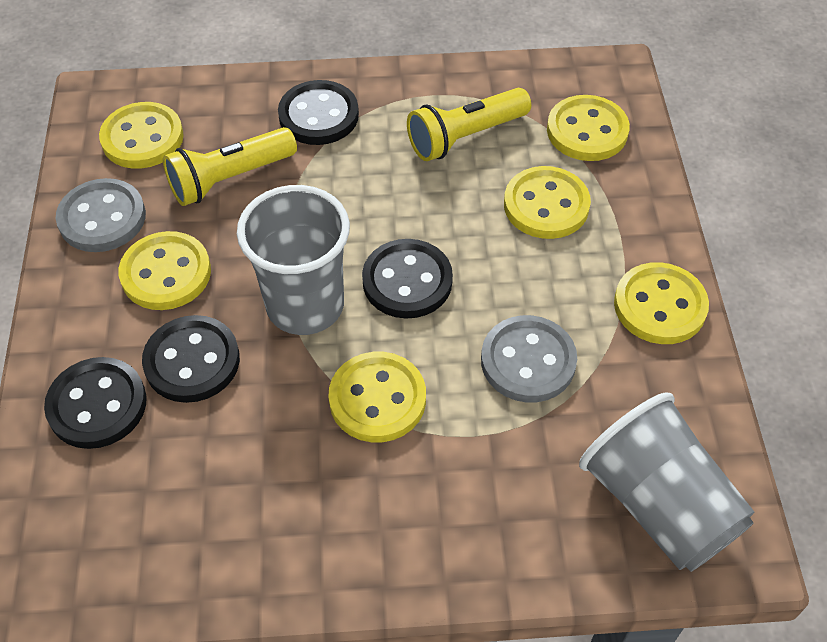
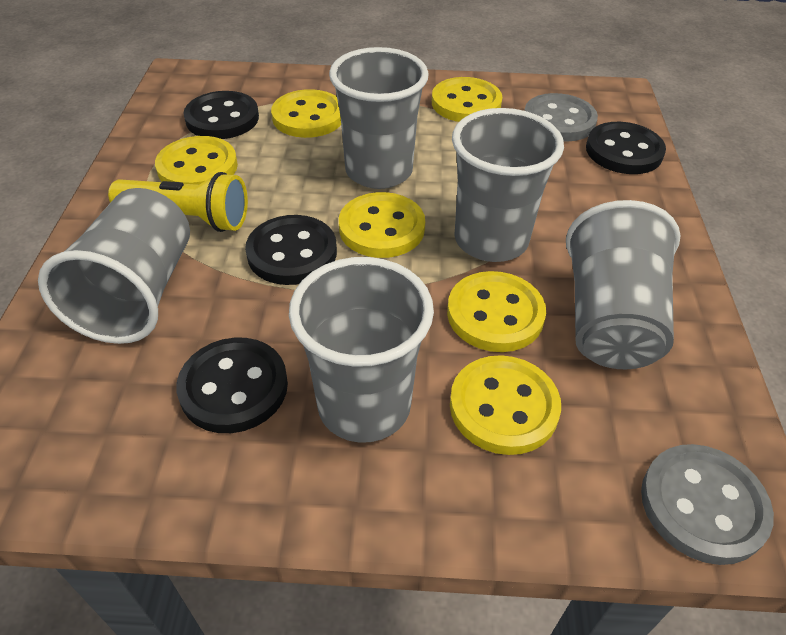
grey cup: [237,185,350,335] [579,392,755,572] = 2 -> [38,188,190,344] [289,257,434,443] [329,47,429,189] [452,108,564,262] [566,200,681,369] = 5
yellow flashlight: [163,127,297,206] [407,88,531,161] = 2 -> [108,172,248,232] = 1

